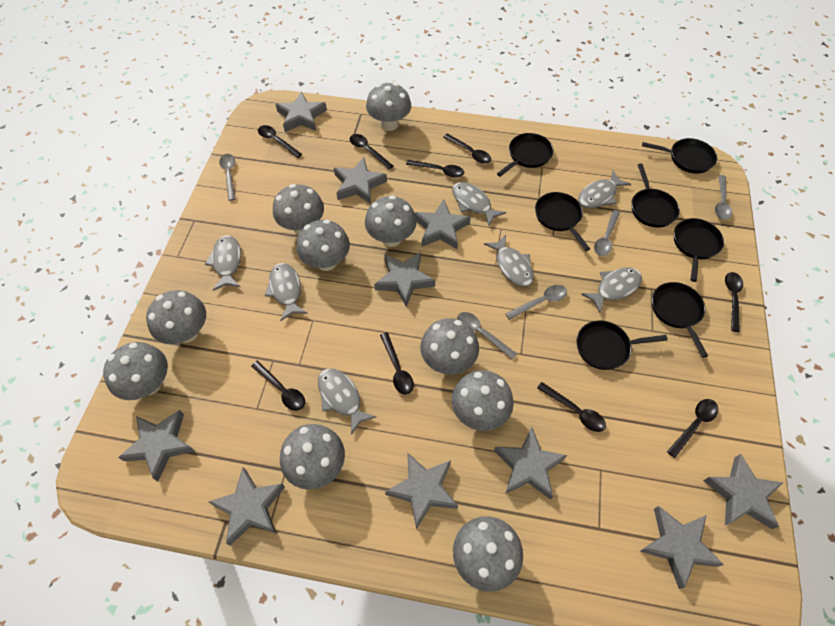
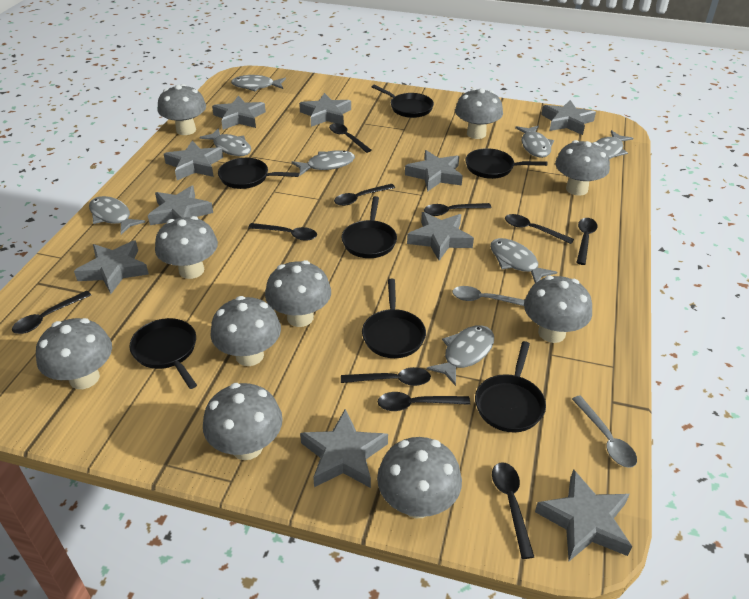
black spoon: [251,361,305,411] [258,125,302,158] [350,134,393,170] [380,332,414,395] [406,160,464,178] [443,134,491,164] [537,382,606,432] [667,399,718,458] [725,272,743,332] = 9 -> [12,291,91,334] [248,223,317,241] [329,123,372,153] [334,184,395,206] [341,367,431,386] [378,392,470,411] [424,203,491,216] [492,462,534,559] [505,214,574,244] [576,218,597,265] = 10
grey fish: [205,235,241,291] [265,263,308,321] [318,368,376,435] [452,182,506,227] [484,235,534,287] [578,170,631,208] [581,267,642,313] = 7 -> [89,196,145,235] [200,128,251,156] [231,75,286,91] [292,150,355,176] [426,325,494,386] [490,238,557,283] [515,125,554,158] [596,130,633,159] = 8
grey spoon: [219,154,236,201] [457,312,517,359] [506,285,567,320] [594,210,620,256] [715,175,732,220] = 5 -> [452,286,524,306] [572,396,637,468] = 2

